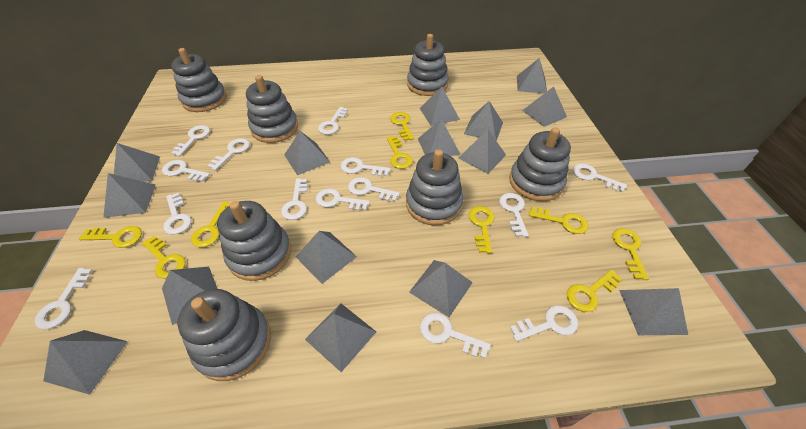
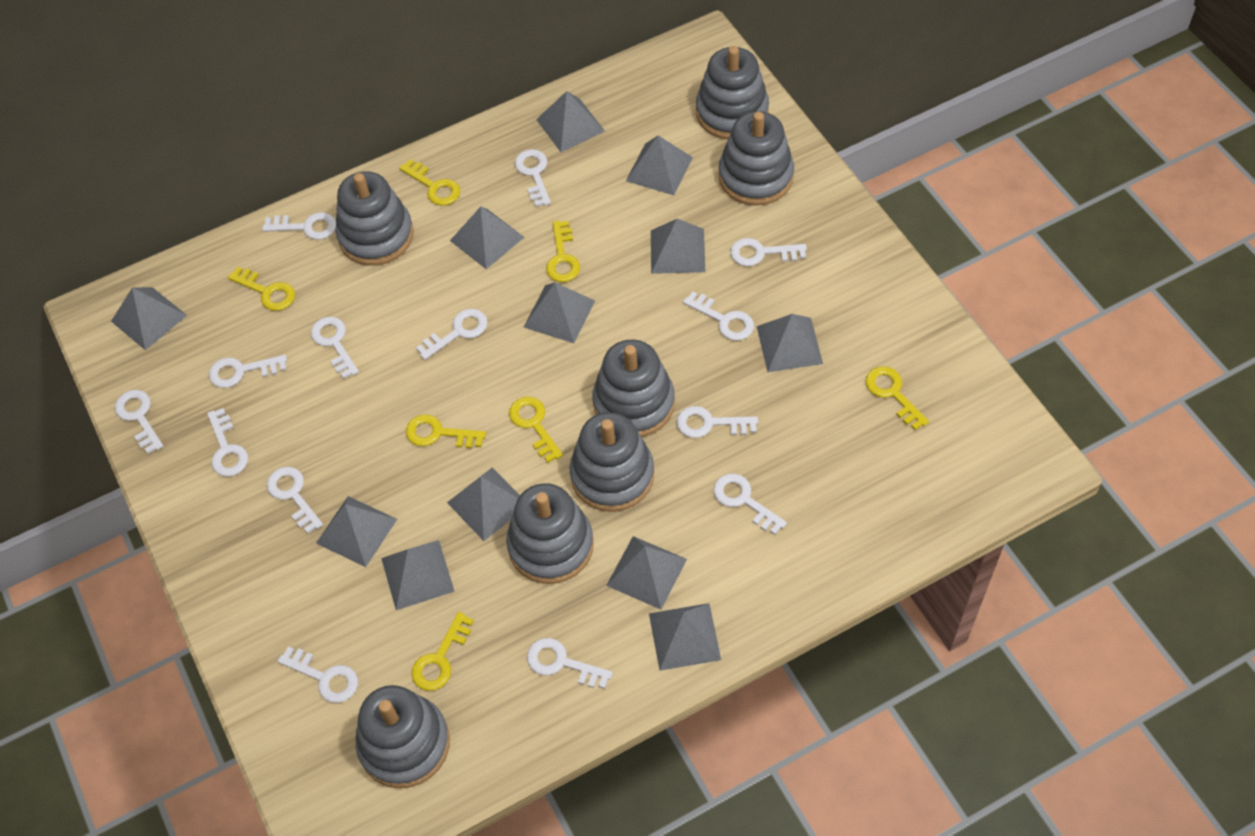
grey pyramid: [43,330,128,395] [103,173,156,218] [114,143,160,182] [162,267,218,325] [284,131,330,175] [296,231,357,284] [305,303,376,372] [409,260,473,317] [418,119,460,156] [420,87,460,126] [458,129,506,174] [464,101,503,141] [517,58,547,93] [522,87,567,127] [619,288,688,335] = 15 -> [111,287,187,350] [316,496,397,567] [381,540,455,610] [447,467,520,541] [450,206,524,269] [524,283,595,343] [536,91,605,152] [606,536,687,610] [626,136,693,195] [649,603,721,671] [651,219,705,274] [757,314,823,372] = 12
yellow key: [79,226,142,248] [142,236,186,279] [191,202,230,247] [387,136,413,169] [390,112,414,141] [469,206,495,253] [529,207,588,234] [567,269,622,312] [613,228,649,280] = 9 -> [228,267,295,311] [399,159,460,206] [406,414,486,448] [411,612,474,691] [509,397,563,463] [546,221,580,282] [866,366,929,430] = 7

